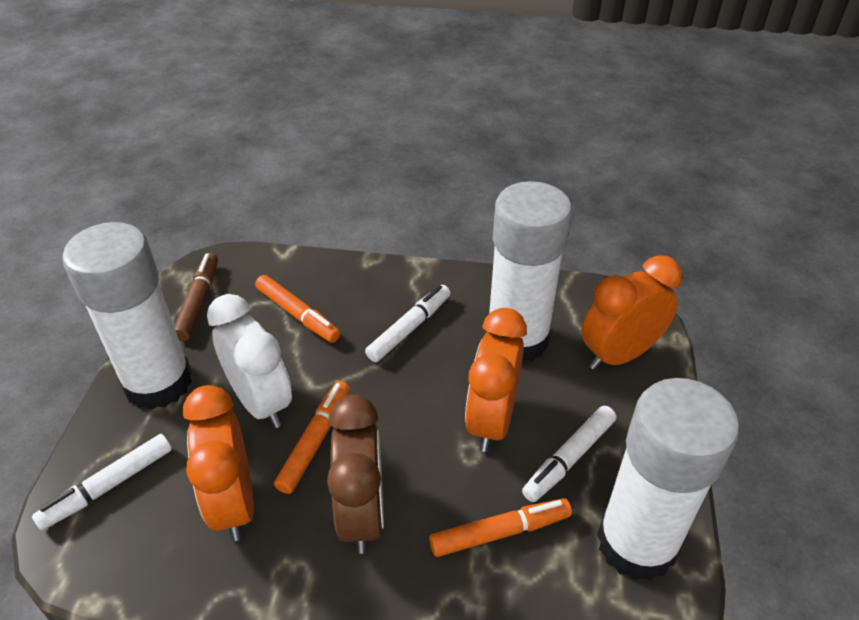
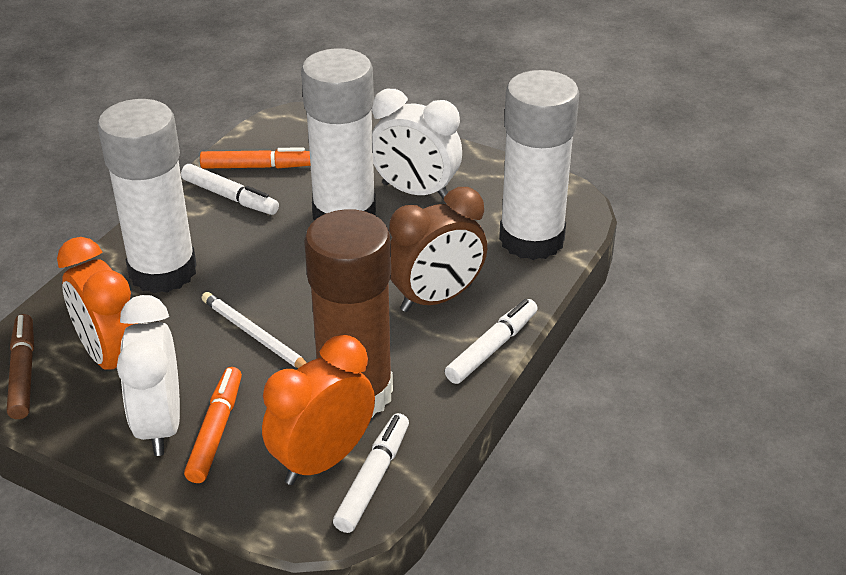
brown glue stick: none = 0 -> [304,209,393,417] = 1
orange clock: [183,385,254,541] [465,308,527,452] [582,256,682,370] = 3 -> [57,237,139,370] [262,335,375,485] = 2
orange marker: [255,275,340,343] [274,381,350,494] [429,498,572,557] = 3 -> [184,367,242,483] [200,147,311,169] = 2
white clock: [207,294,292,428] = 1 -> [117,295,180,456] [372,89,462,200] = 2
white pencil: none = 0 -> [202,292,307,368] = 1

